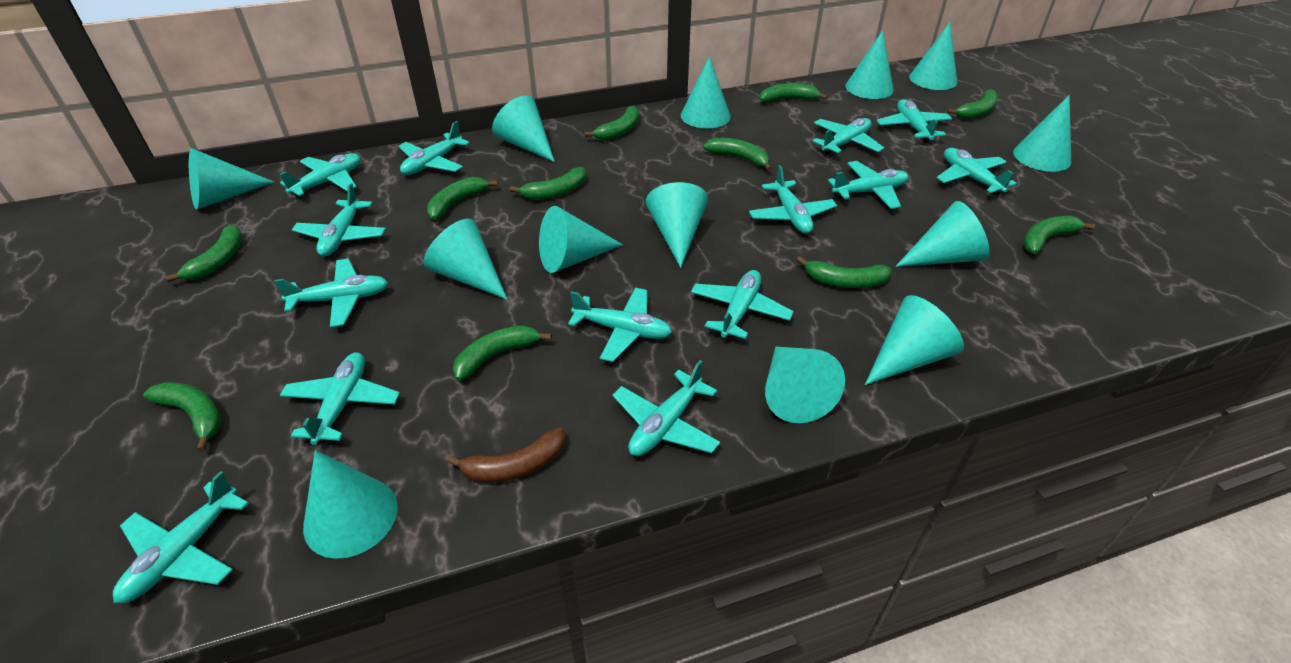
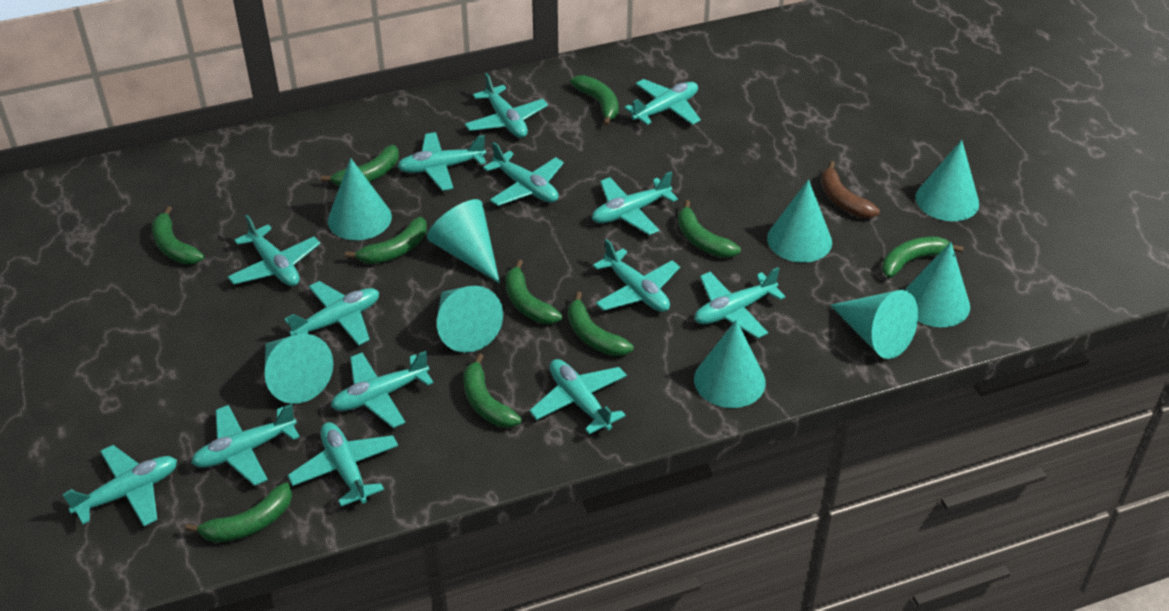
green banana: [143,382,221,452] [165,225,243,282] [427,177,498,220] [453,325,552,381] [510,167,587,200] [584,106,639,140] [703,138,772,171] [760,83,828,103] [797,256,892,288] [947,89,998,119] [1023,216,1095,254] = 11 -> [152,206,204,264] [185,482,292,543] [321,145,399,186] [345,217,427,264] [463,353,522,428] [506,259,563,324] [568,291,634,356] [570,75,619,126] [678,200,741,258] [882,236,964,278] = 10
turquoise cone: [189,148,274,210] [303,450,398,559] [423,219,508,300] [492,96,555,162] [539,206,623,273] [646,182,708,268] [681,56,731,128] [765,347,845,423] [846,30,894,99] [865,295,964,385] [895,201,989,267] [909,23,957,90] [1013,95,1071,172] = 13 -> [264,334,333,404] [328,158,392,240] [427,199,500,283] [437,286,503,352] [694,320,766,408] [767,179,832,263] [830,290,918,359] [905,242,970,327] [916,140,979,221] = 9

